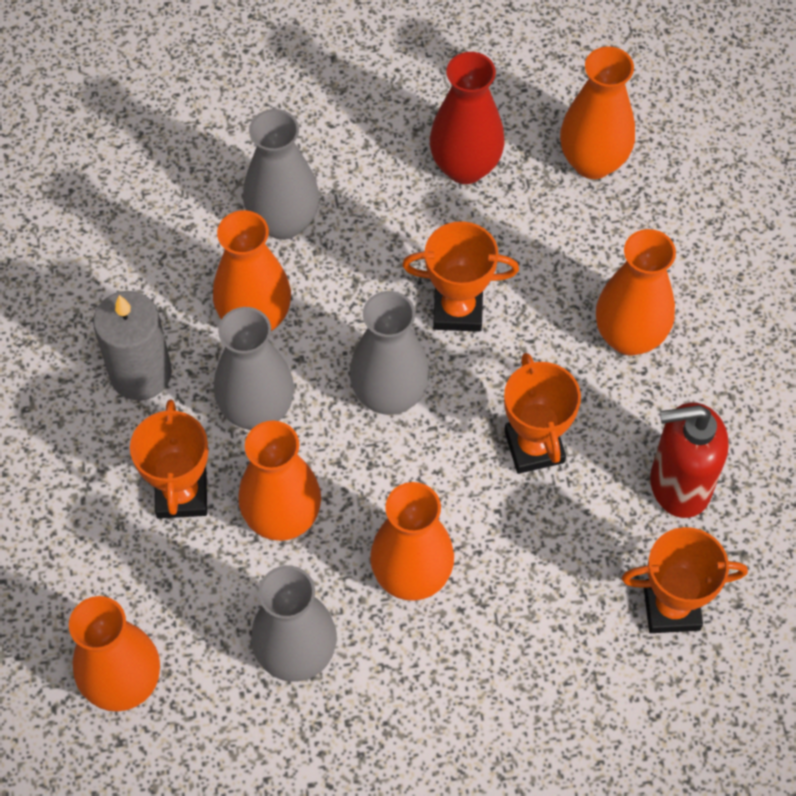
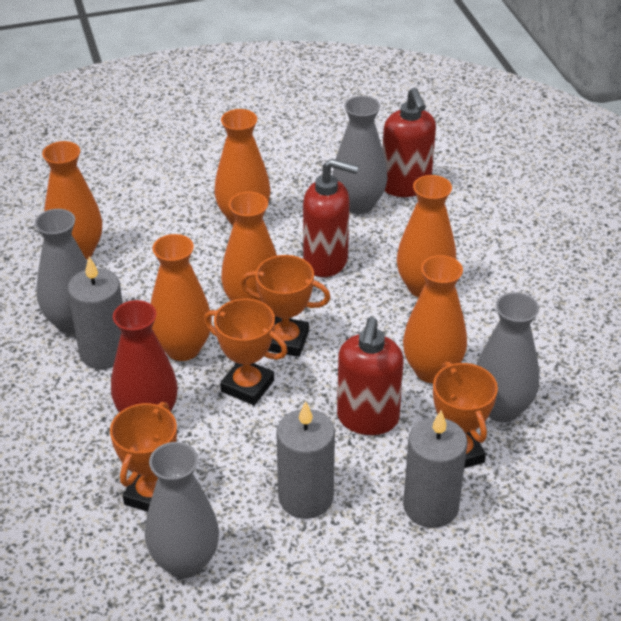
grey candle: [93,291,172,401] = 1 -> [68,256,123,369] [276,401,335,519] [403,410,468,528] = 3
red soap dispenser: [650,402,729,518] = 1 -> [303,158,359,277] [337,317,403,435] [383,88,436,197] = 3

